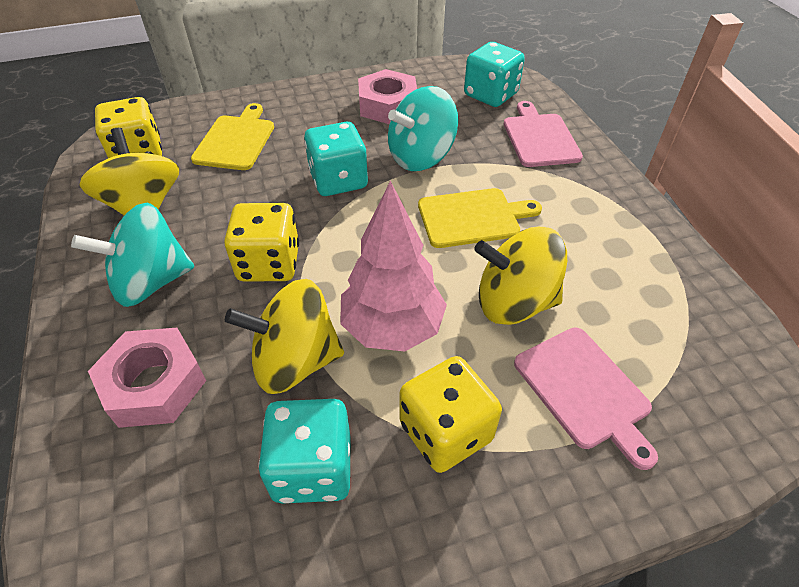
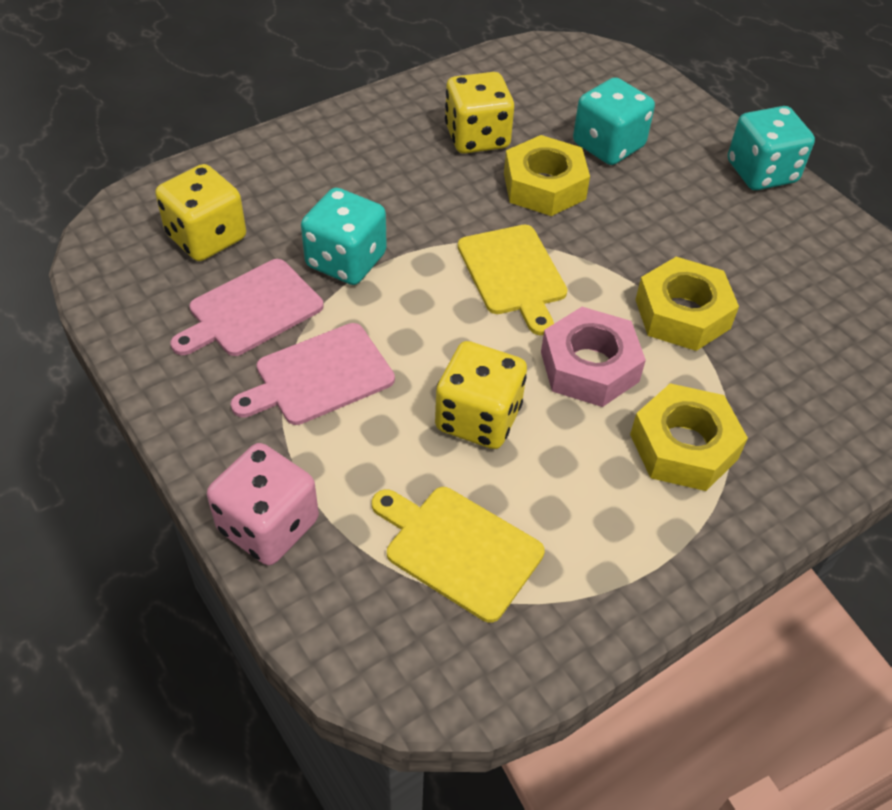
pink dice: none = 0 -> [207,443,319,565] = 1
pink nut: [88,328,206,428] [358,69,417,124] = 2 -> [541,307,646,407] = 1
pink tree: [340,181,447,351] = 1 -> none = 0
turquoise spinning top: [71,203,194,307] [388,86,458,171] = 2 -> none = 0
yellow nut: none = 0 -> [504,135,590,216] [630,383,748,491] [635,257,739,351] = 3
yellow spinning top: [79,128,179,216] [225,279,344,394] [474,227,567,325] = 3 -> none = 0

